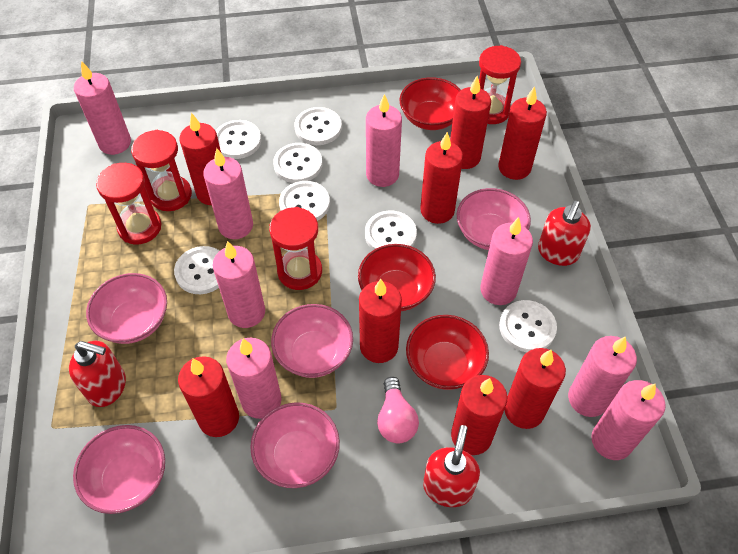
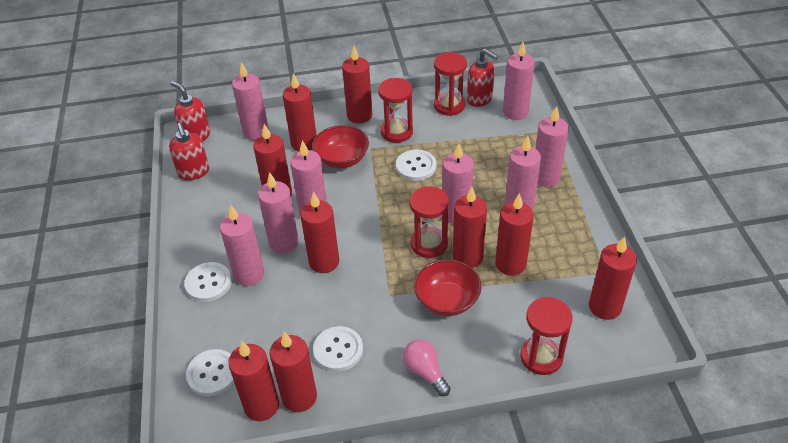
pink bowl: [73,425,165,514] [86,273,167,344] [250,403,340,488] [271,304,353,378] [457,188,531,250] = 5 -> none = 0
red bowl: [358,244,436,311] [399,77,461,130] [406,315,489,390] = 3 -> [312,125,369,168] [414,259,481,316] = 2
red candle: [178,356,239,437] [180,113,221,205] [359,279,402,363] [420,132,463,224] [450,76,491,169] [451,375,507,455] [498,86,547,180] [504,348,566,429] = 8 -> [228,341,279,421] [253,124,292,195] [270,332,317,412] [283,73,317,152] [300,192,339,273] [342,46,373,123] [453,186,487,268] [495,193,534,276] [589,236,637,320] = 9
white button: [174,246,220,294] [216,120,261,159] [273,143,322,183] [279,181,330,221] [294,107,342,145] [365,211,417,250] [499,300,557,352] = 7 -> [184,262,232,302] [186,349,234,396] [313,326,363,372] [396,149,436,181] = 4

